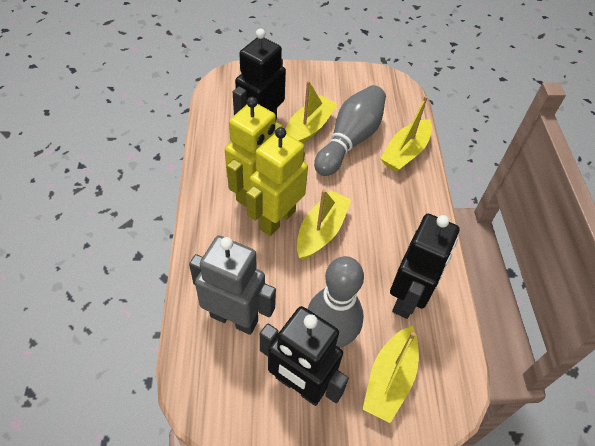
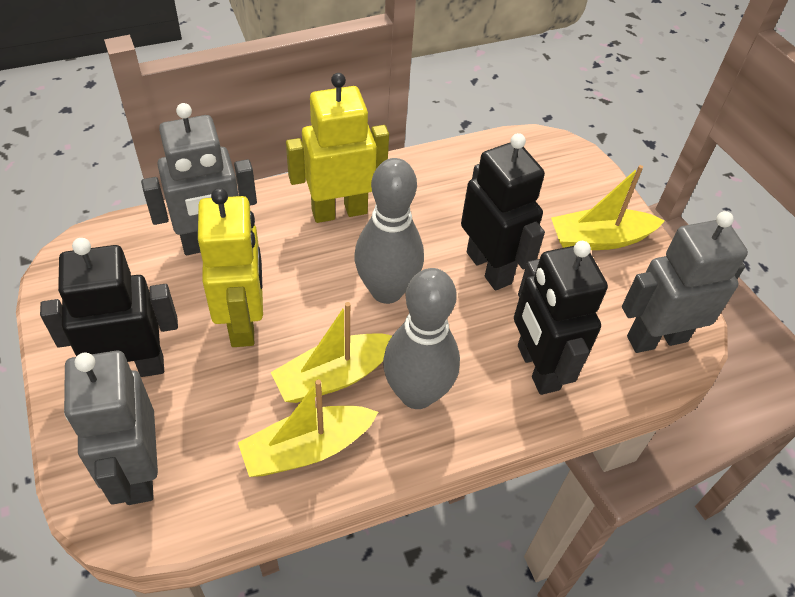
grey robot: [189,236,276,335] = 1 -> [64,350,158,505] [141,103,257,255] [622,211,748,353] = 3
yellow boat: [285,80,338,143] [297,189,351,260] [362,326,419,423] [380,96,432,172] = 4 -> [238,380,378,477] [271,302,392,403] [551,165,665,250] = 3

